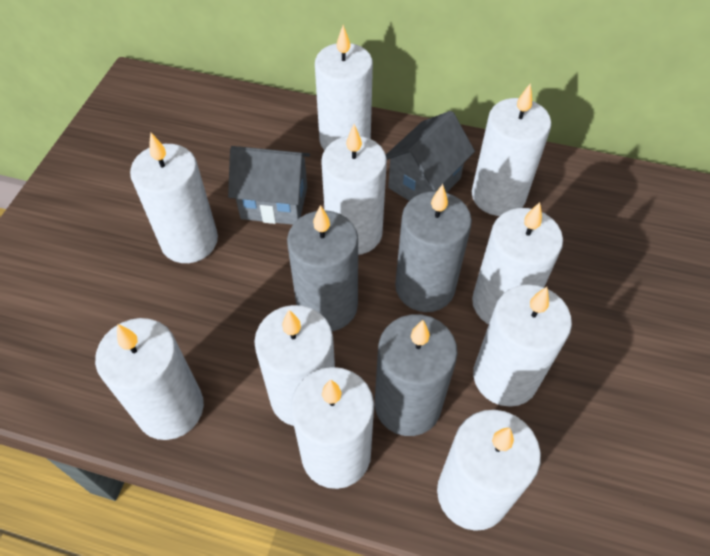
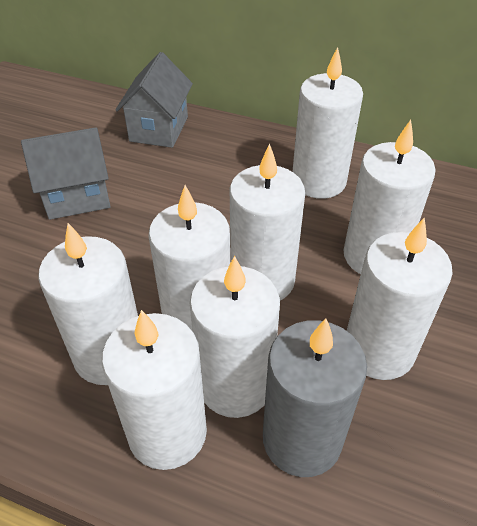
grey candle: [287,205,358,331] [375,314,458,436] [395,184,472,312] = 3 -> [263,318,367,477] = 1
white candle: [95,318,204,440] [130,133,218,263] [254,305,335,426] [291,367,374,489] [315,25,373,150] [321,124,387,255] [437,410,541,531] [472,84,551,216] [472,202,563,324] [473,284,572,407] = 10 -> [38,223,138,385] [102,310,207,470] [149,185,230,330] [190,256,280,418] [230,144,305,300] [292,47,363,199] [344,120,436,274] [347,218,453,380] = 8

